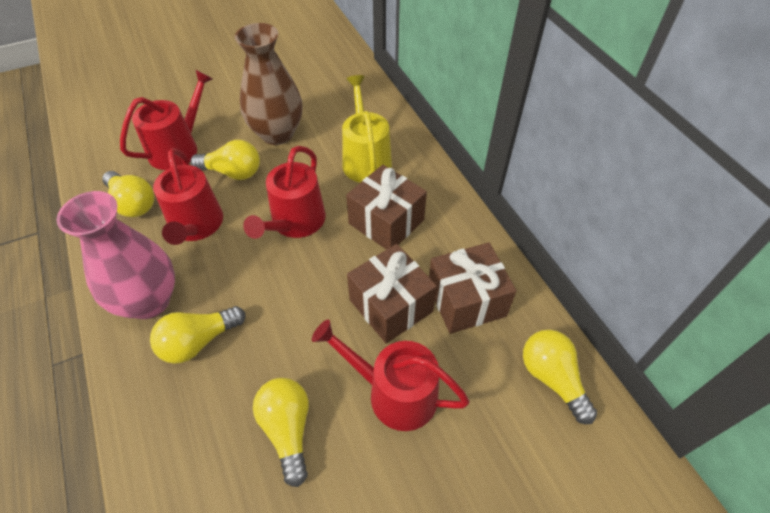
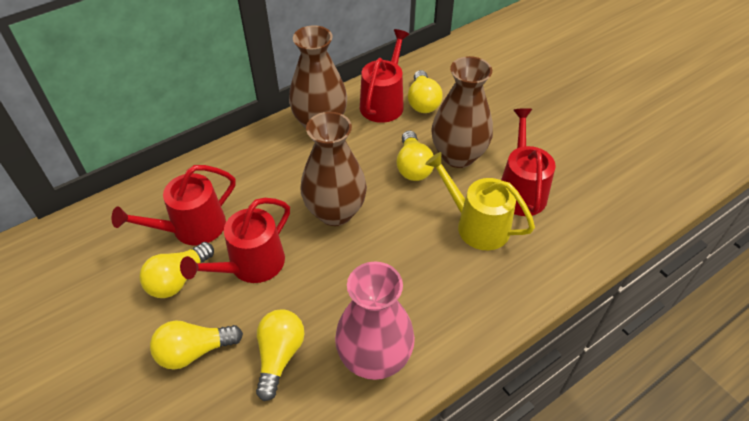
brown gift: [346,165,427,250] [347,244,437,344] [429,242,516,334] = 3 -> none = 0
brown vase: [235,23,302,145] = 1 -> [289,25,347,128] [300,112,367,226] [431,56,493,168] = 3

